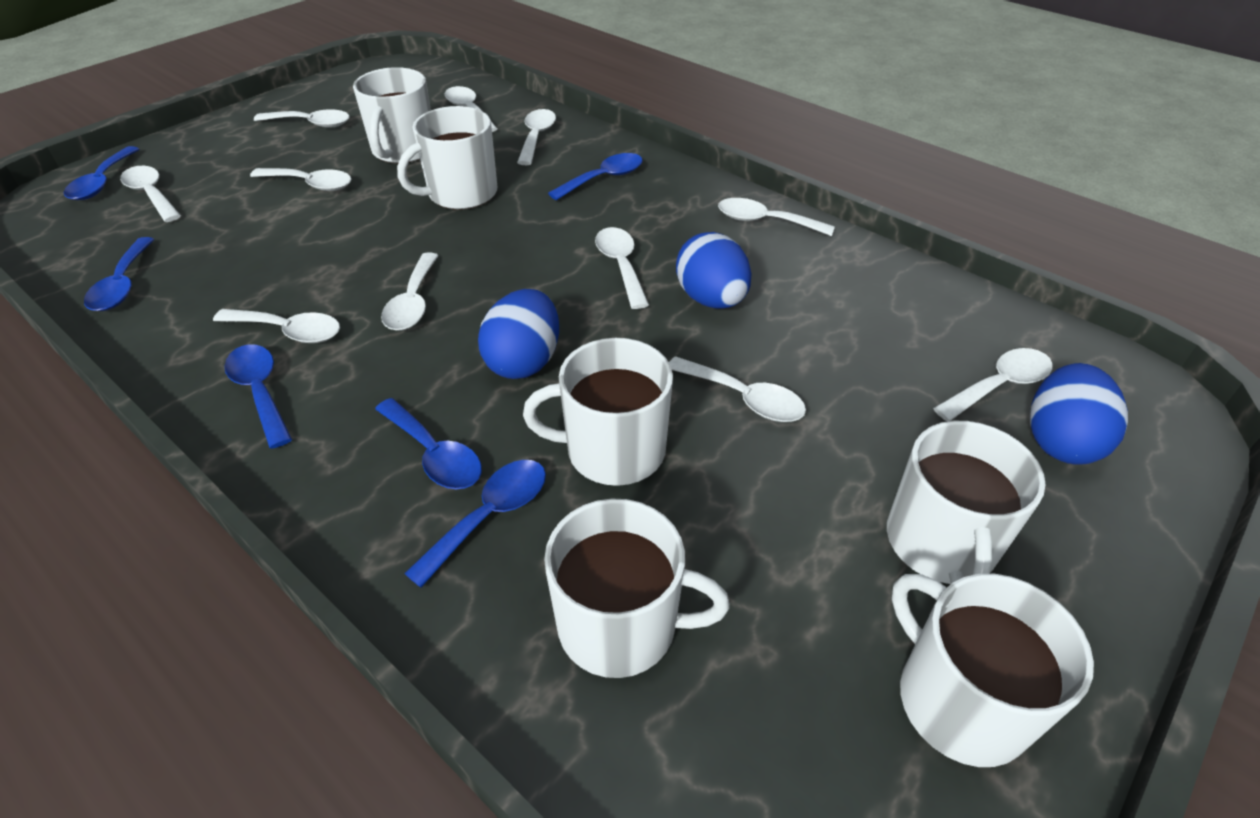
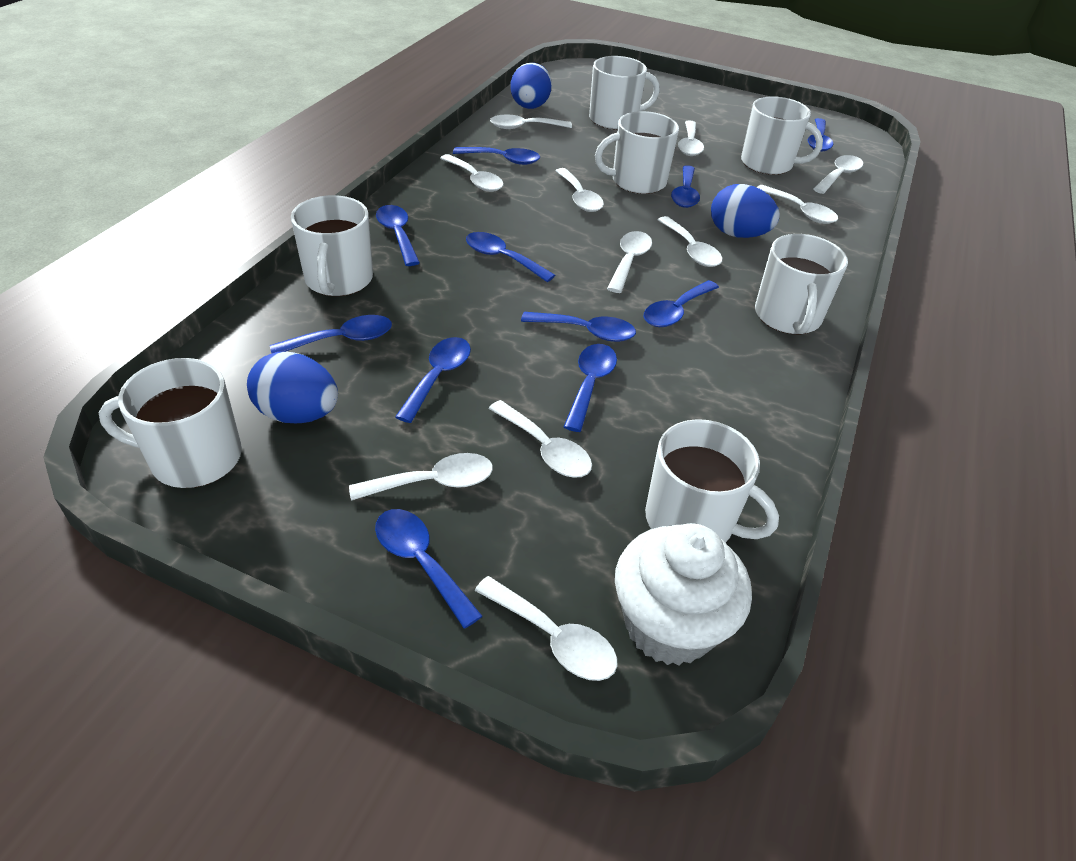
blue spoon: [64,146,139,200] [84,237,154,311] [224,344,292,449] [375,398,482,489] [404,460,546,588] [548,153,643,200] = 6 -> [270,315,392,353] [375,509,482,628] [376,205,420,266] [395,337,471,423] [453,147,540,165] [466,232,555,282] [521,312,636,342] [564,344,617,432] [644,280,719,327] [671,165,700,208] [808,118,833,152] = 11
white cupcake: none = 0 -> [615,523,752,666] = 1
white mug: [353,67,431,163] [397,106,497,210] [523,338,673,486] [544,498,730,678] [887,421,1046,584] [892,574,1094,767] = 6 -> [99,358,242,488] [291,195,373,296] [589,56,660,130] [595,111,679,194] [645,419,779,543] [741,96,823,175] [755,234,848,334] = 7

